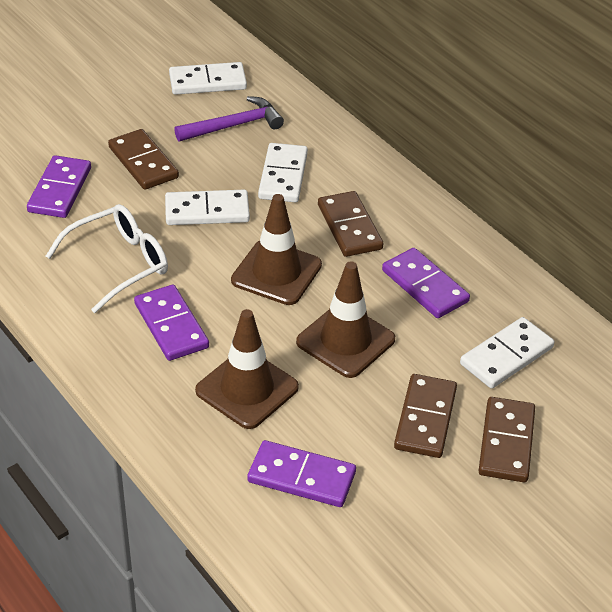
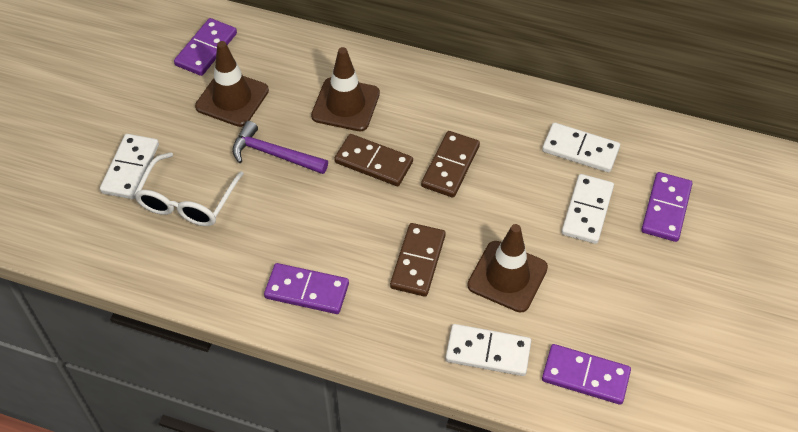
brown domino: [108,129,179,190] [318,191,383,257] [394,374,457,458] [479,397,535,482] = 4 -> [334,134,413,186] [390,223,446,297] [421,131,480,197] = 3

